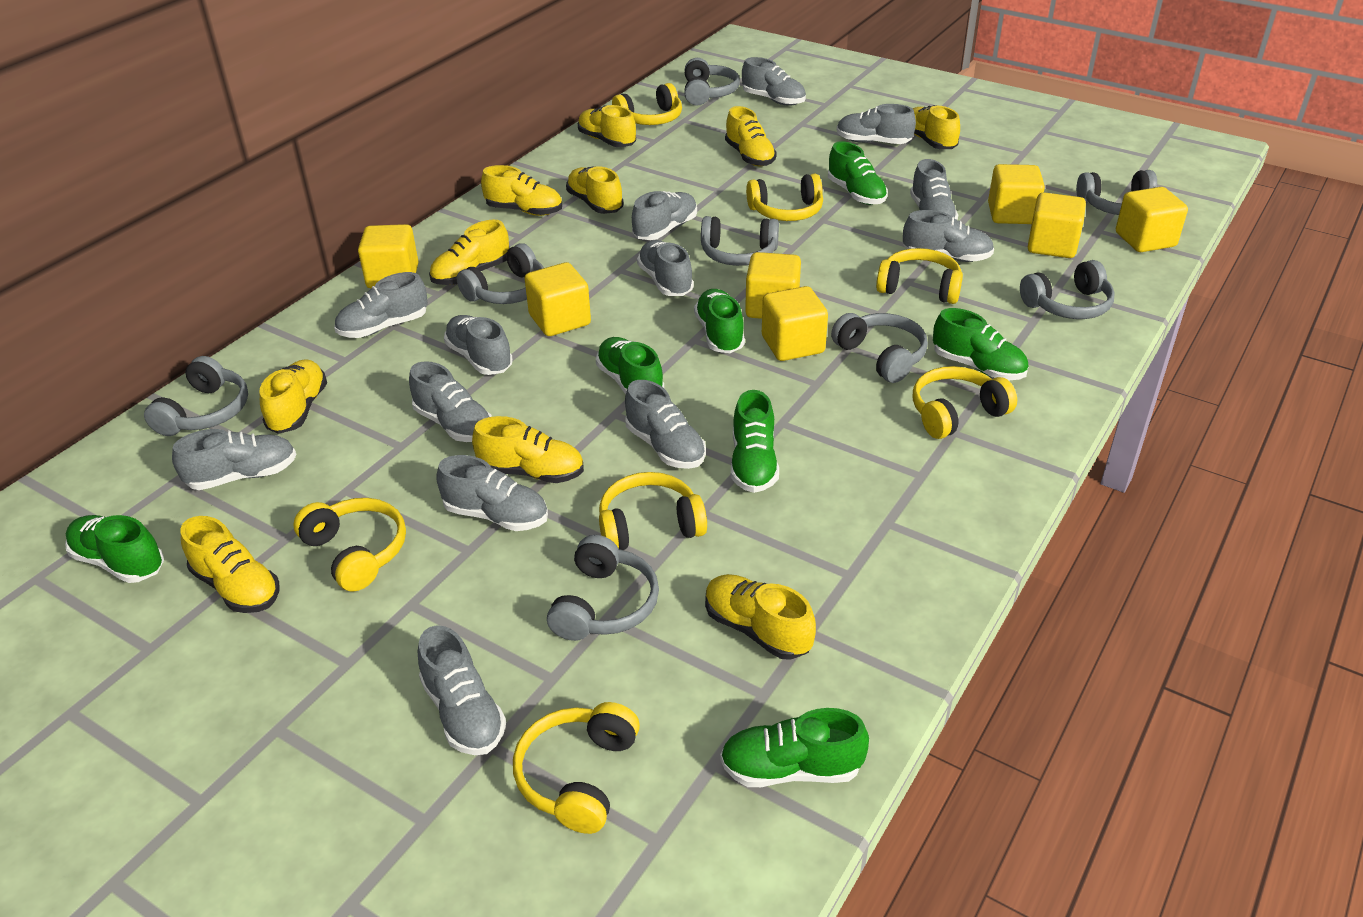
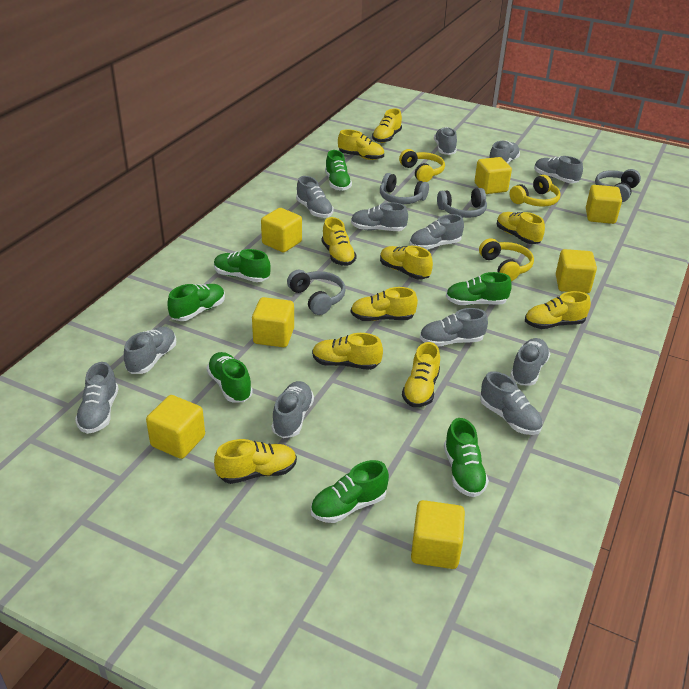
grey headphones: [144,356,248,436] [457,243,544,304] [547,535,659,641] [684,58,740,106] [701,216,779,266] [831,313,928,383] [1020,260,1115,319] [1076,170,1157,215] = 8 -> [287,270,346,315] [380,173,429,204] [437,188,487,218] [595,169,641,202] = 4
grey shoe: [172,429,296,490] [334,272,428,338] [409,361,492,442] [418,625,506,755] [436,455,548,531] [444,315,513,375] [625,380,706,469] [632,191,697,240] [637,240,694,296] [742,57,806,106] [837,104,916,144] [903,210,994,262] [910,159,958,220] = 13 -> [75,362,119,434] [124,326,176,374] [272,381,314,438] [296,176,333,218] [351,202,408,231] [410,214,464,250] [420,308,488,346] [434,127,457,155] [480,371,542,435] [489,141,520,164] [510,338,550,385] [534,156,583,183] = 12
yellow headphones: [293,498,406,591] [513,702,640,834] [599,472,707,550] [612,83,682,125] [746,174,823,221] [876,248,963,304] [913,366,1017,439] = 7 -> [399,149,445,182] [479,238,534,281] [510,175,561,206] = 3

